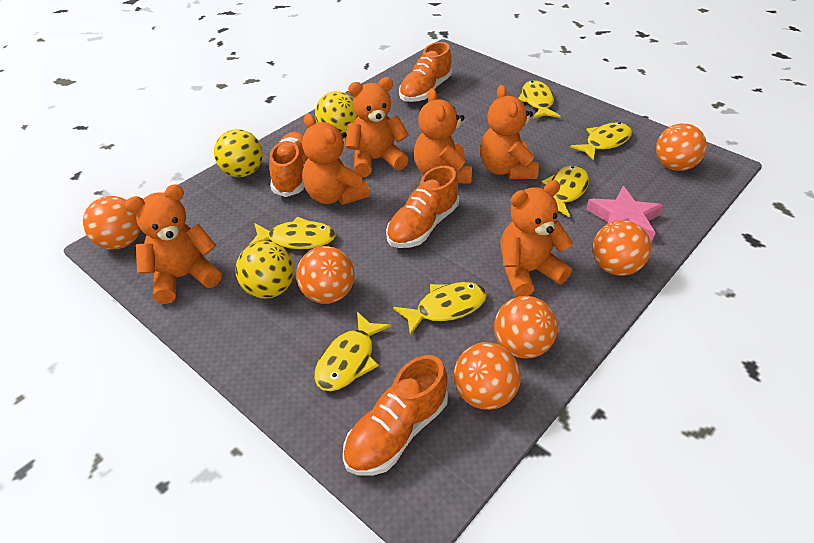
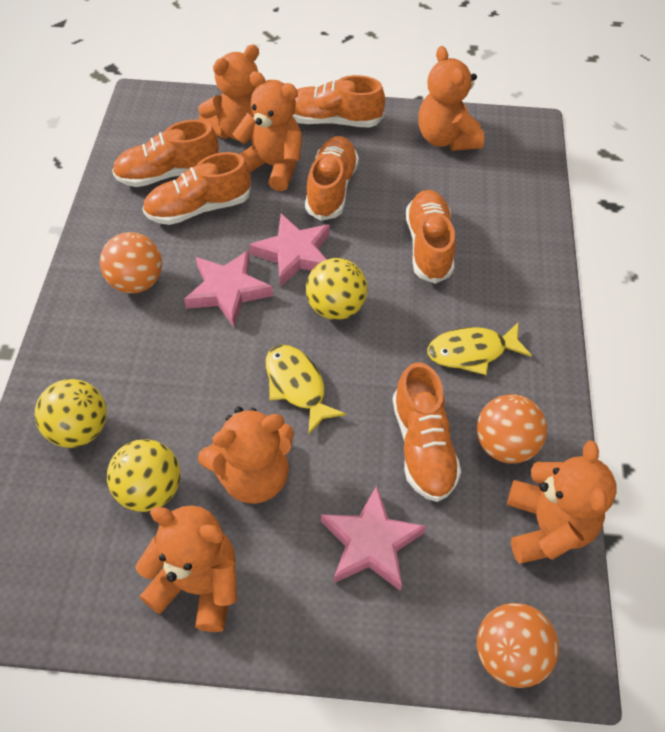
orange ball: [83,196,141,249] [296,246,355,304] [454,342,521,410] [494,296,558,359] [593,220,651,276] [656,123,707,171] = 6 -> [100,232,162,293] [477,394,547,463] [477,603,559,688] = 3
orange shoe: [269,132,308,197] [343,355,448,476] [386,166,459,248] [399,42,452,102] = 4 -> [112,120,220,187] [143,152,251,225] [292,75,385,128] [305,136,359,221] [393,362,461,502] [406,190,456,284] = 6
pink star: [586,186,664,243] = 1 -> [184,250,273,327] [249,214,330,287] [321,486,426,591] = 3
yellow fish: [248,217,336,249] [314,312,391,391] [393,282,487,335] [518,80,560,119] [542,165,589,218] [570,122,632,161] = 6 -> [266,345,346,434] [428,323,532,375] = 2

